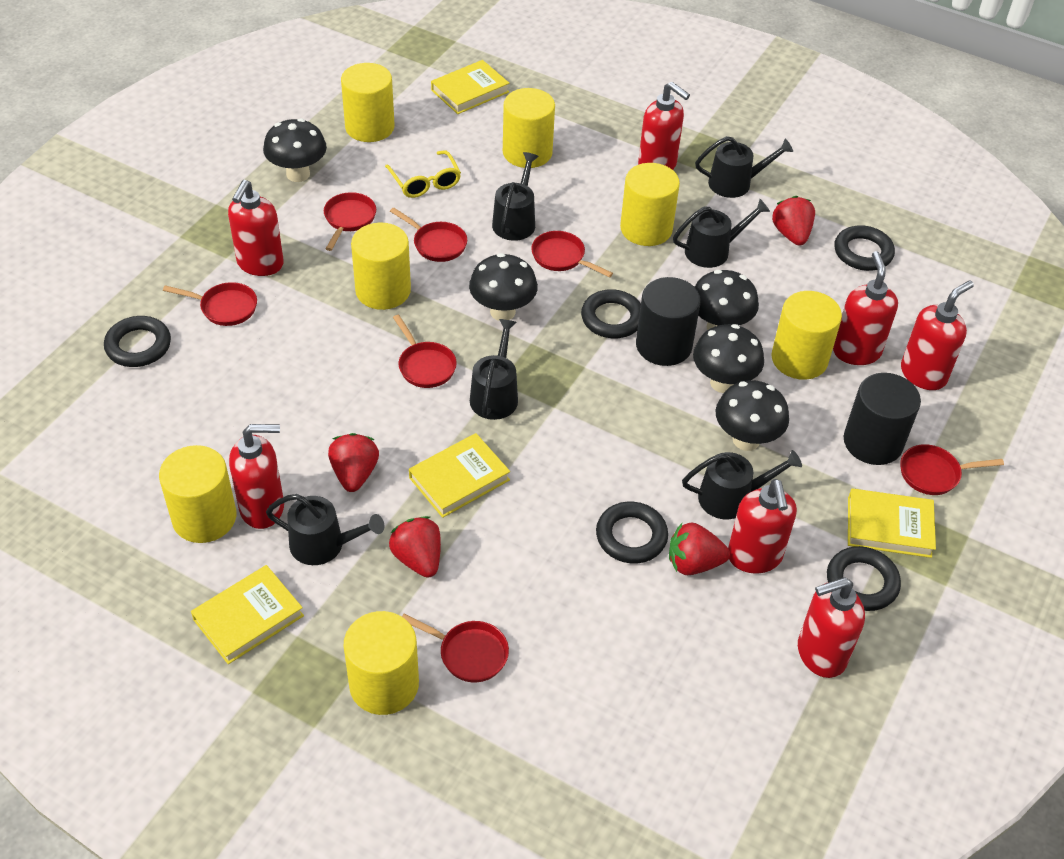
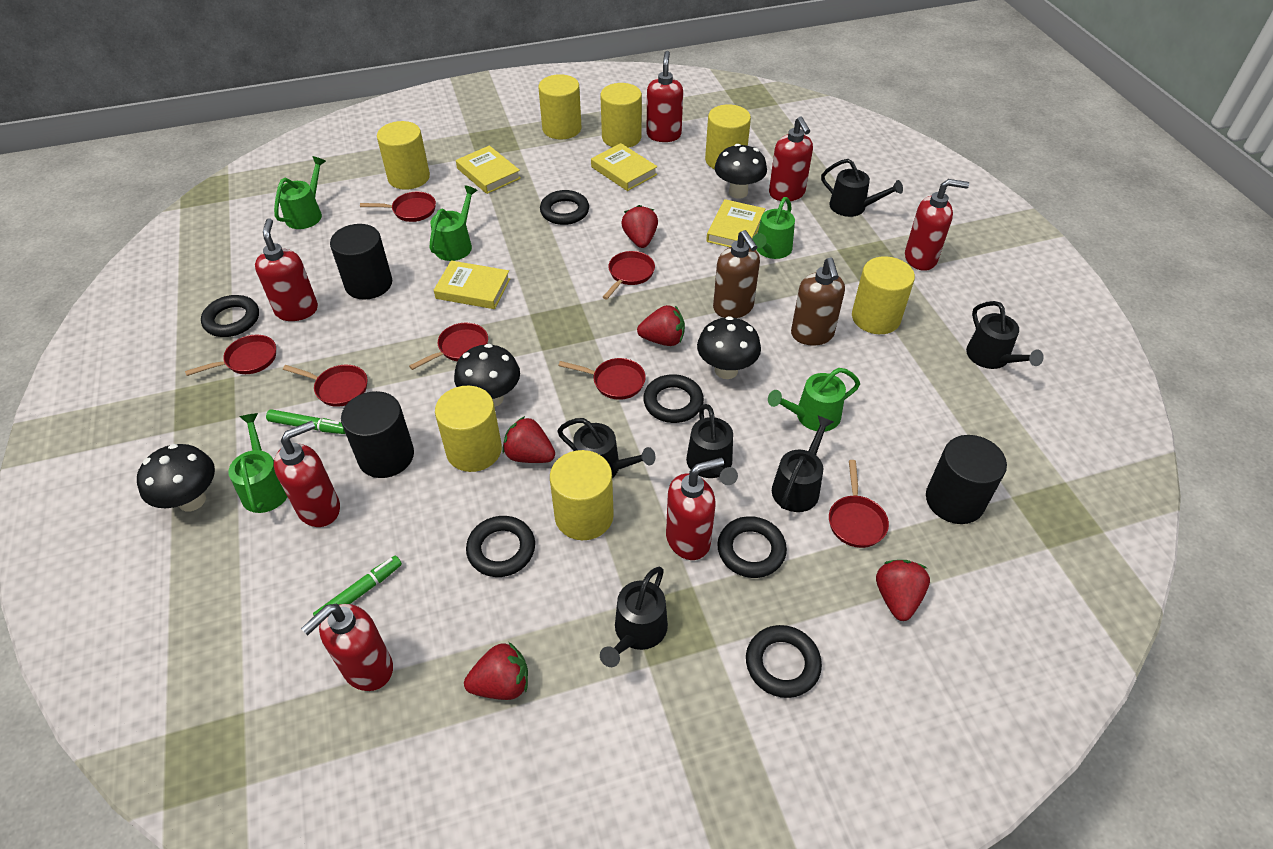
black cylinder: [636,277,701,366] [844,373,921,465] = 2 -> [330,224,392,300] [341,391,414,478] [926,435,1007,524] = 3
black mushroom: [263,118,327,182] [469,253,538,321] [693,324,764,393] [695,270,759,330] [716,380,789,451] = 5 -> [137,444,215,511] [454,344,520,407] [697,316,761,379] [715,144,767,199] = 4
black ring: [104,316,171,367] [581,289,641,338] [596,502,668,563] [827,546,901,611] [834,225,895,271] = 5 -> [201,295,259,337] [466,516,535,577] [540,190,589,225] [643,374,704,423] [717,516,787,578] [746,625,822,698] = 6
brown soap dispenser: none = 0 -> [713,230,760,318] [791,257,845,346] = 2
green marker: none = 0 -> [266,409,346,434] [313,556,402,616] = 2
green watering can: none = 0 -> [228,413,287,513] [274,156,326,229] [429,185,478,261] [752,197,795,259] [768,368,860,432] = 5
red strawberry: [328,433,379,492] [389,516,441,578] [669,522,730,575] [772,196,815,246] = 4 -> [464,642,528,700] [502,416,555,463] [621,205,658,248] [637,305,685,346] [876,560,930,621] = 5
yellow glasses: [385,150,461,198] = 1 -> none = 0

